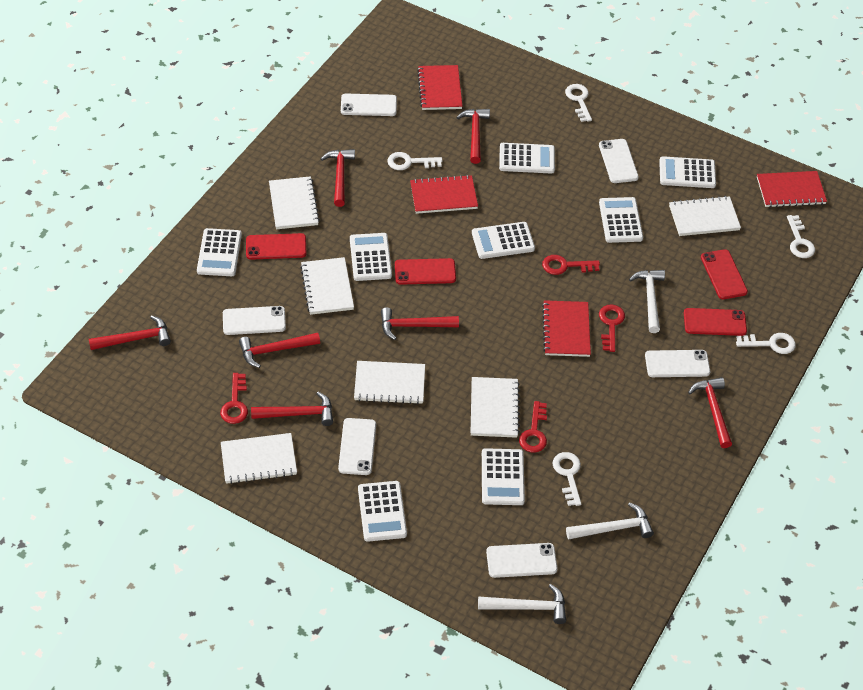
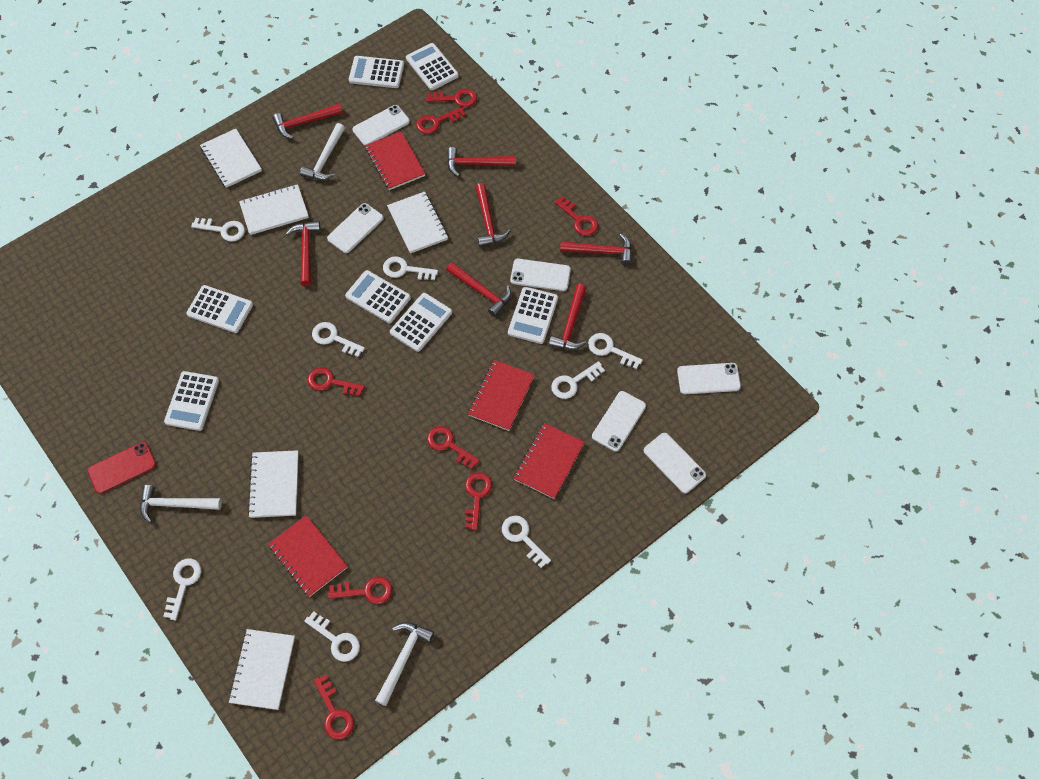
red key: [220,373,248,424] [519,401,547,453] [542,255,600,275] [599,304,625,352] = 4 -> [308,367,365,396] [314,675,354,739] [328,576,392,604] [416,107,466,134] [426,89,477,107] [427,426,480,469] [465,472,492,530] [554,196,598,236] = 8
red phone: [246,233,307,260] [395,258,456,285] [684,308,747,336] [701,249,748,299] = 4 -> [87,442,156,494] = 1
white calculator: [197,228,242,276] [350,233,392,281] [358,481,407,542] [472,222,535,259] [482,448,525,505] [499,143,555,174] [599,197,643,243] [659,156,716,188] = 8 -> [164,371,219,431] [186,285,253,333] [345,270,411,323] [349,56,404,88] [390,293,452,352] [406,43,459,90] [508,287,558,344] = 7
white key: [387,152,442,170] [553,452,581,506] [565,84,592,122] [736,333,796,354] [787,215,815,258] = 5 -> [163,558,201,620] [191,218,245,242] [304,611,360,662] [312,322,365,357] [383,256,438,280] [502,516,551,568] [551,361,605,399] [588,333,643,369] = 8
white notebook: [221,433,297,484] [269,176,320,229] [300,257,354,315] [354,361,425,404] [471,377,520,438] [669,196,741,236] = 6 -> [200,129,262,188] [229,629,295,710] [239,184,309,235] [248,450,299,518] [387,192,448,254] = 5

